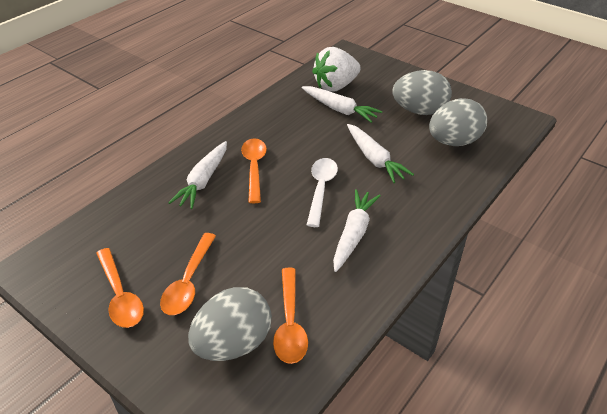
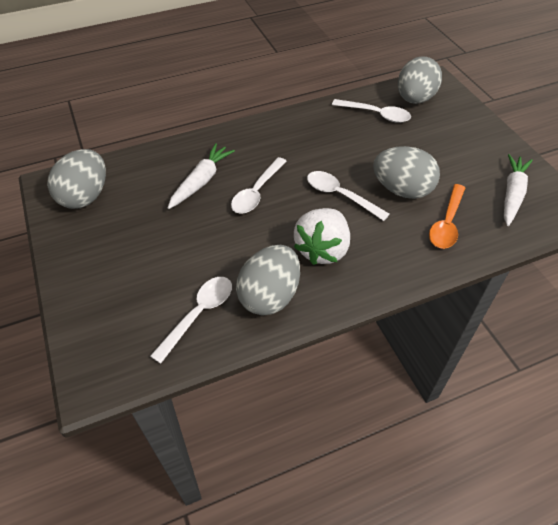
grey egg: [188,287,272,361] [392,70,452,115] [429,98,487,146] = 3 -> [47,149,106,209] [236,245,300,315] [373,146,440,199] [398,56,442,104] = 4
orange spoon: [96,248,144,328] [160,233,216,315] [241,139,267,203] [273,268,308,364] = 4 -> [429,184,465,249] = 1
white carrot: [168,141,227,209] [302,86,383,123] [333,189,381,272] [347,124,414,183] = 4 -> [168,143,235,209] [504,154,533,226] = 2
white spoon: [307,158,338,227] = 1 -> [150,277,232,364] [231,157,287,214] [307,171,389,221] [332,99,411,123] = 4

